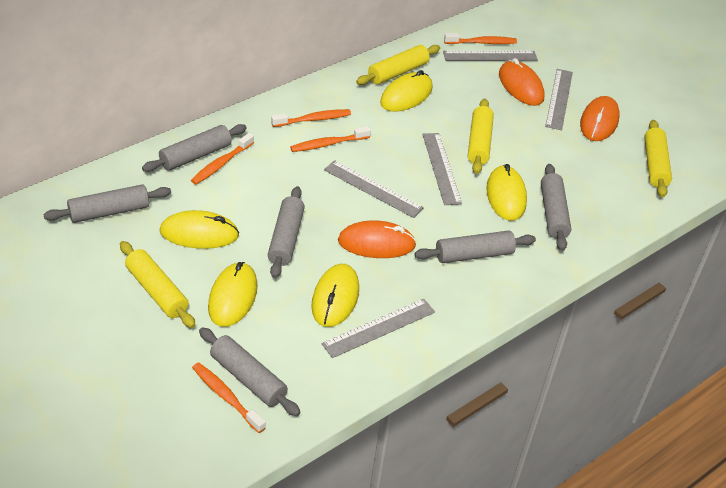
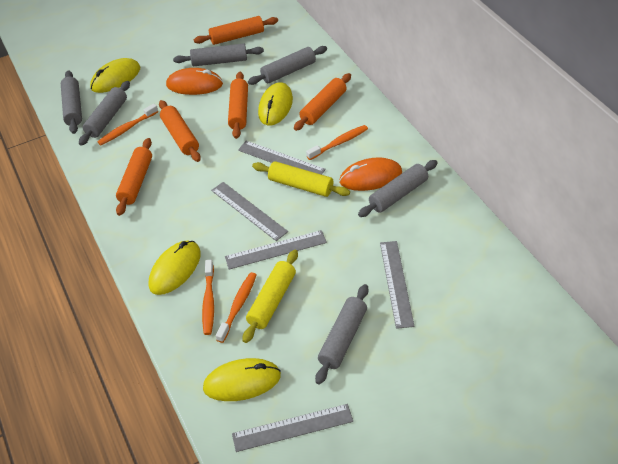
orange mouse: [338,220,417,258] [499,58,545,106] [580,96,620,141] = 3 -> [166,68,223,95] [339,157,402,191] = 2
orange rolling pin: none = 0 -> [116,138,152,216] [159,100,201,162] [194,16,278,45] [228,72,248,139] [294,73,351,131] = 5
orange toothbrush: [191,133,254,185] [192,362,266,433] [271,109,351,127] [290,126,371,152] [444,33,517,44] = 5 -> [97,104,158,145] [202,260,214,335] [216,272,256,343] [306,125,368,160] = 4
yellow mouse: [160,210,239,249] [208,262,257,327] [311,264,359,327] [380,70,433,112] [486,164,527,221] = 5 -> [90,58,140,93] [149,240,201,295] [203,358,281,401] [258,82,293,126] = 4
yellow rolling pin: [120,241,195,328] [356,45,440,85] [468,99,494,174] [644,120,672,197] = 4 -> [243,250,298,343] [252,161,350,197] = 2

